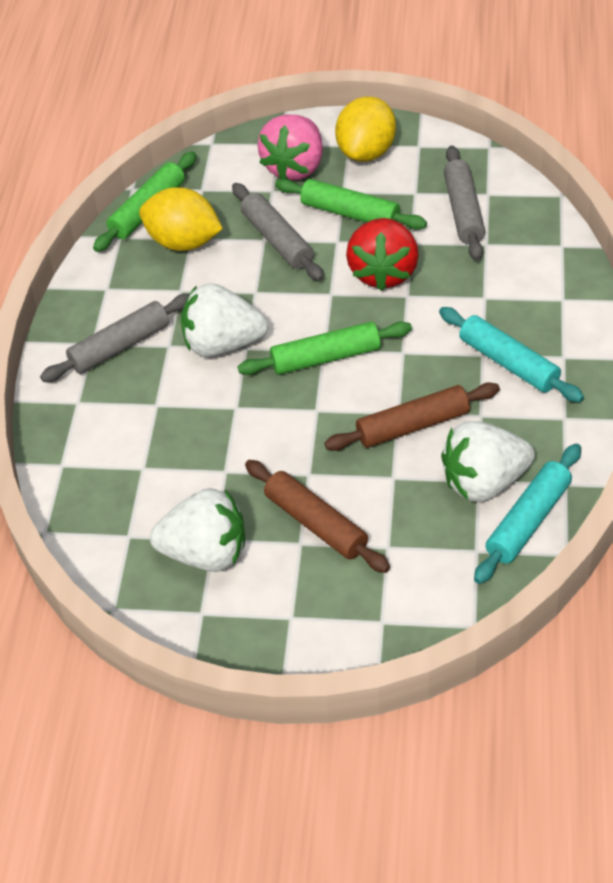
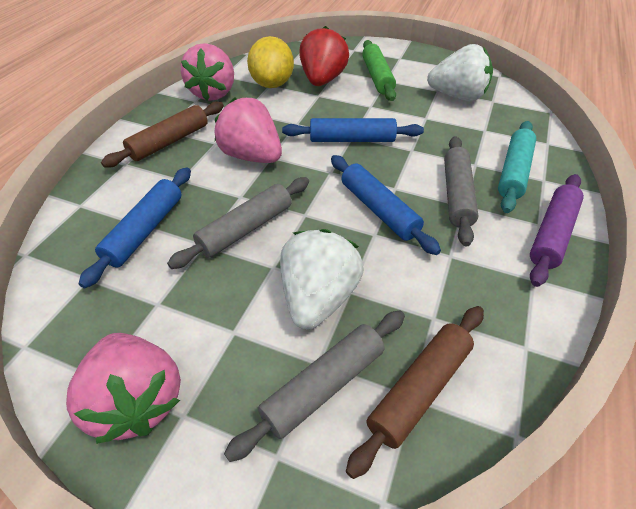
blue rolling pin: none = 0 -> [79,167,191,288] [282,118,424,142] [331,155,441,255] = 3
green rolling pin: [93,151,197,252] [238,321,412,375] [275,179,427,230] = 3 -> [362,40,396,101] = 1
pink strawberry: [257,115,323,180] = 1 -> [66,333,181,444] [181,43,234,101] [214,97,282,163] = 3
purple rolling pin: none = 0 -> [530,174,584,287] = 1
turquoise rolling pin: [439,307,584,402] [474,444,581,584] = 2 -> [498,121,536,213] = 1
white strawberry: [150,488,245,572] [181,283,268,357] [441,421,535,502] = 3 -> [280,229,364,329] [427,44,493,101] = 2
yellow lemon: [139,187,223,251] [335,96,396,162] = 2 -> [247,36,294,88] = 1

